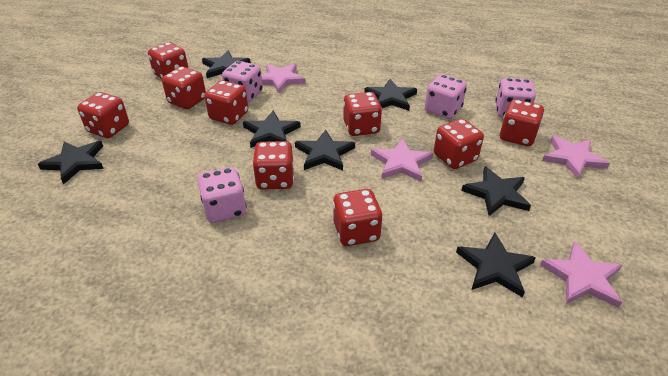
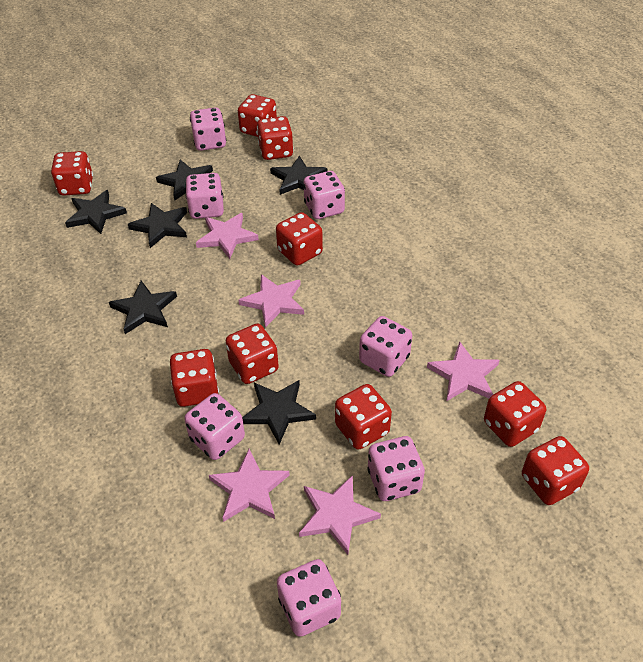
black star: [38,141,104,184] [202,51,251,78] [243,111,301,148] [295,130,355,171] [364,79,417,111] [456,233,536,298] [461,166,531,216] = 7 -> [65,190,127,234] [109,281,177,334] [128,203,187,248] [156,160,213,201] [242,380,316,445] [270,156,327,195] = 6
pink dice: [198,167,247,223] [222,61,263,102] [425,74,467,119] [495,78,536,118] = 4 -> [184,393,245,460] [185,173,224,219] [190,108,226,151] [277,559,341,637] [303,171,345,219] [359,316,412,377] [367,436,425,501] = 7
pink star: [262,63,306,93] [371,138,433,181] [540,242,622,308] [542,135,610,179] = 4 -> [196,213,259,259] [209,449,290,522] [238,274,304,328] [299,475,381,555] [427,341,500,401] = 5

